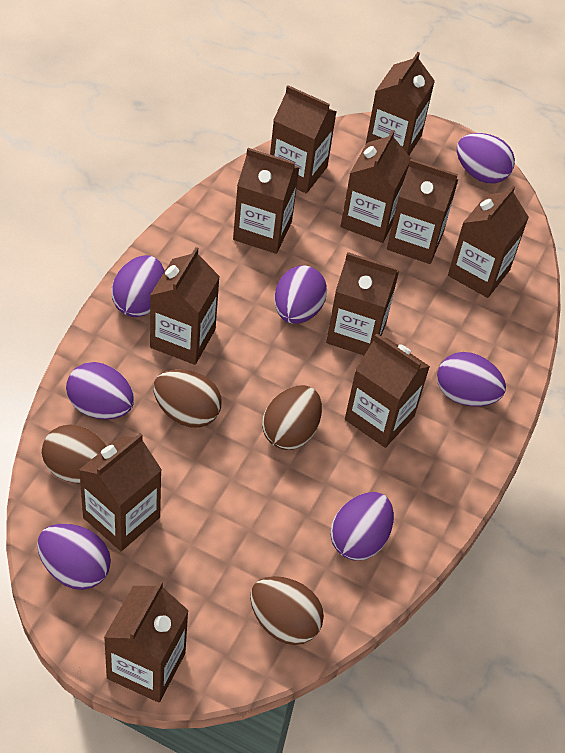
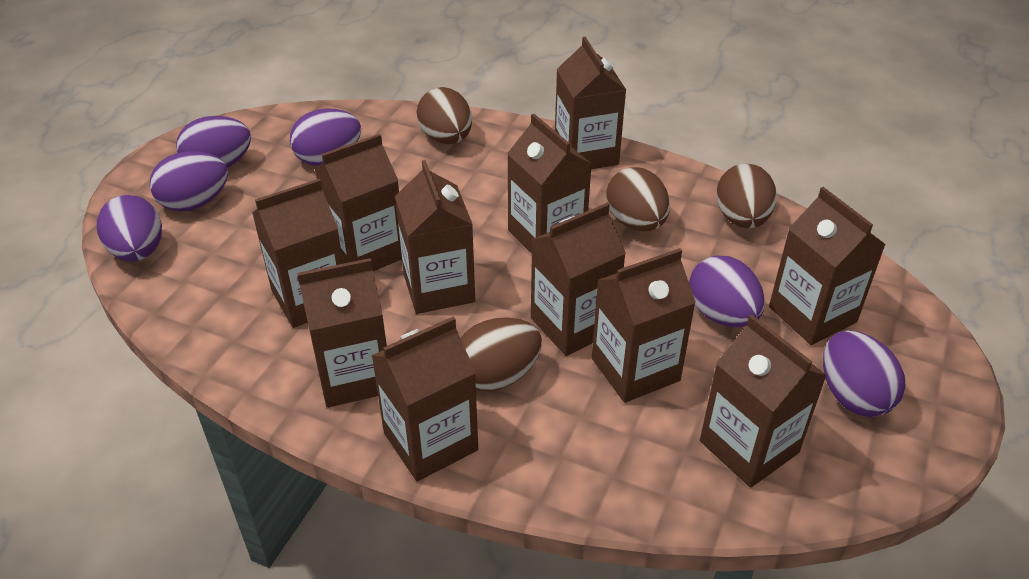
purple egg: [37,524,111,590] [66,362,134,419] [111,255,165,317] [275,265,327,324] [330,492,394,561] [437,352,506,406] [457,133,515,184] = 7 -> [97,195,162,261] [150,151,228,212] [176,116,251,168] [290,109,361,166] [689,255,765,327] [823,330,905,417] = 6

